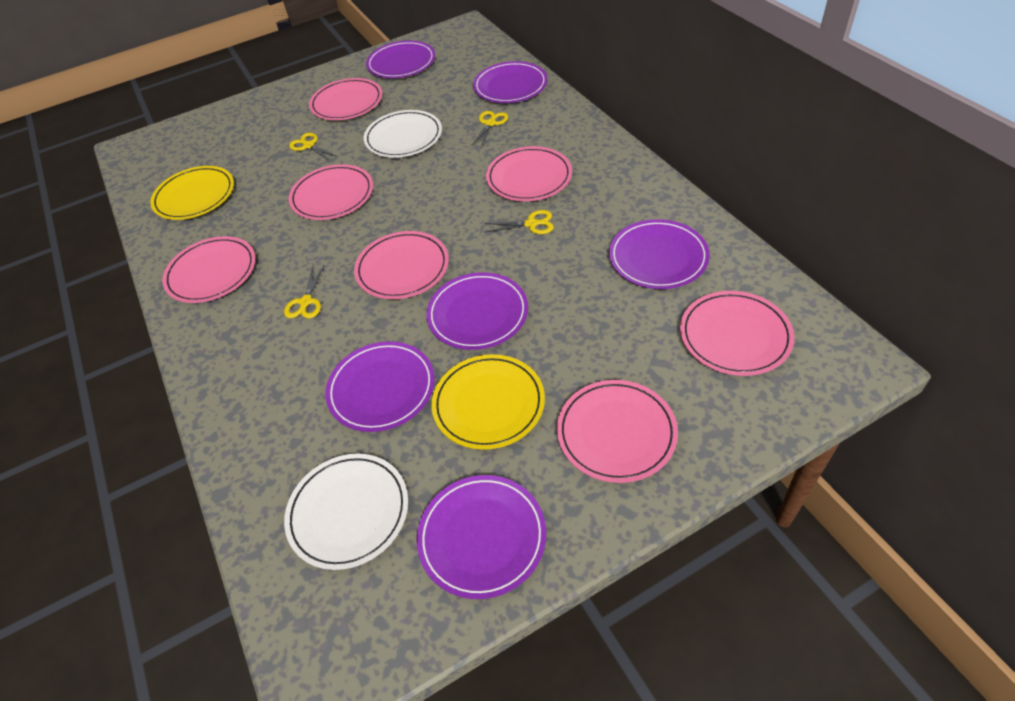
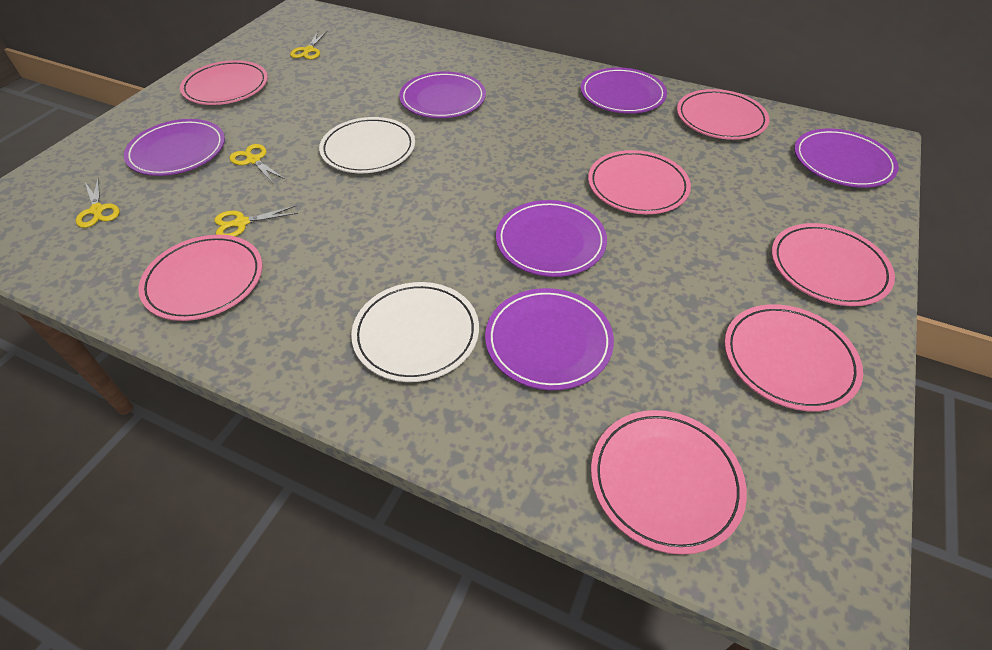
yellow plate: [150,166,234,220] [431,354,545,450] = 2 -> none = 0

